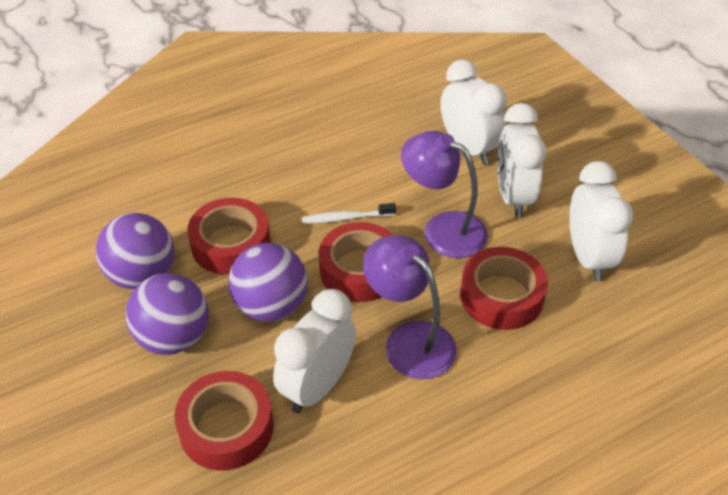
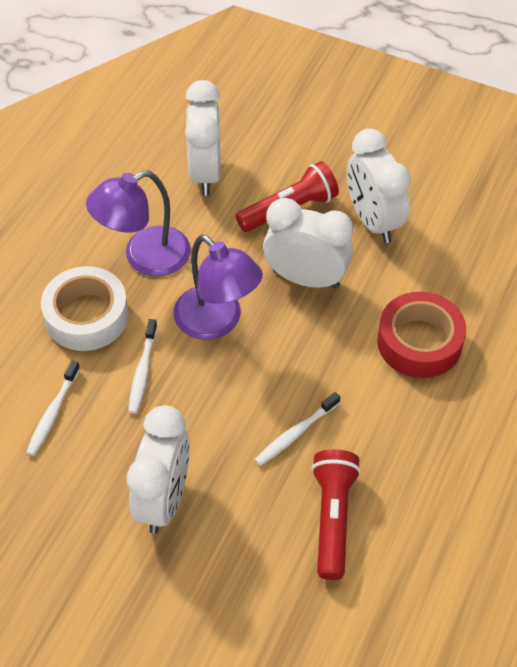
purple ball: [96,213,175,289] [125,273,209,355] [228,243,308,322] = 3 -> none = 0
red flashlight: none = 0 -> [236,161,339,232] [311,449,361,580] = 2
red tape: [174,371,274,470] [187,198,271,275] [319,222,393,302] [460,247,548,330] = 4 -> [377,292,466,378] = 1
white tape: none = 0 -> [41,266,129,351] = 1
white toothbrush: [302,203,396,224] = 1 -> [26,360,80,456] [128,319,157,414] [254,392,340,466] = 3

